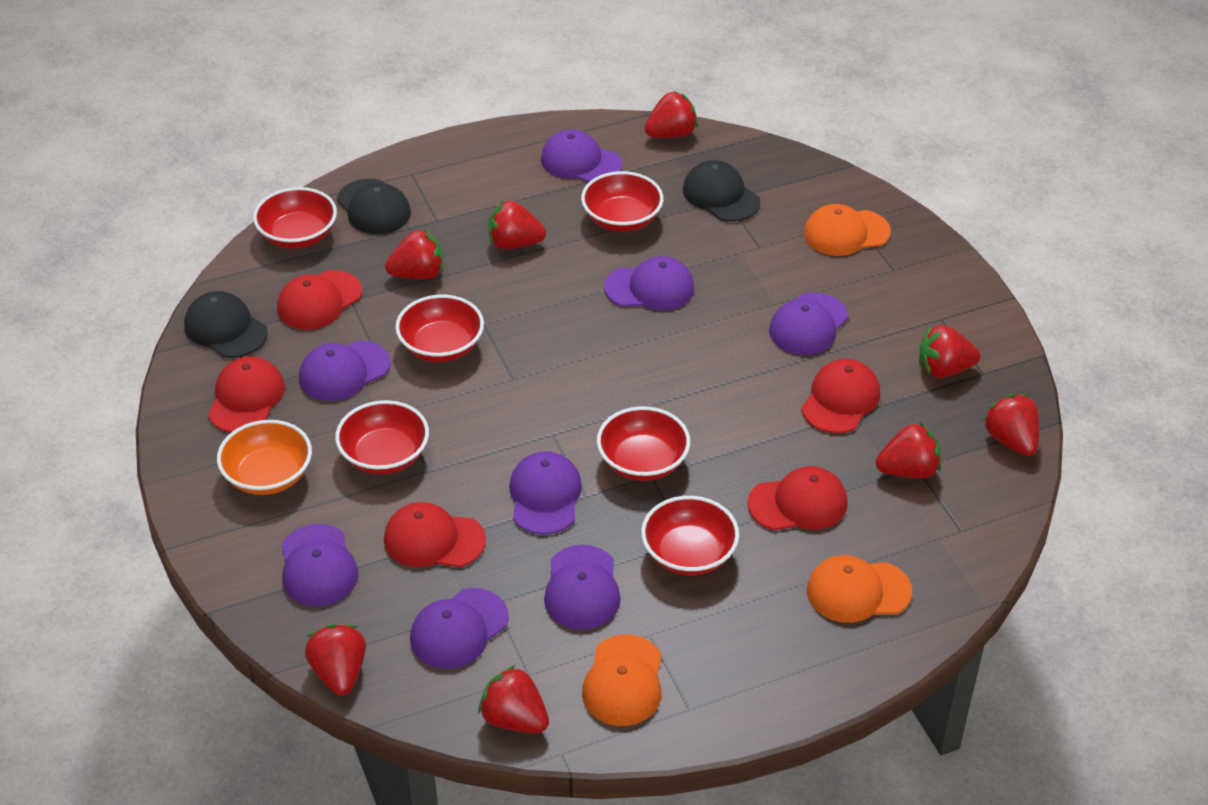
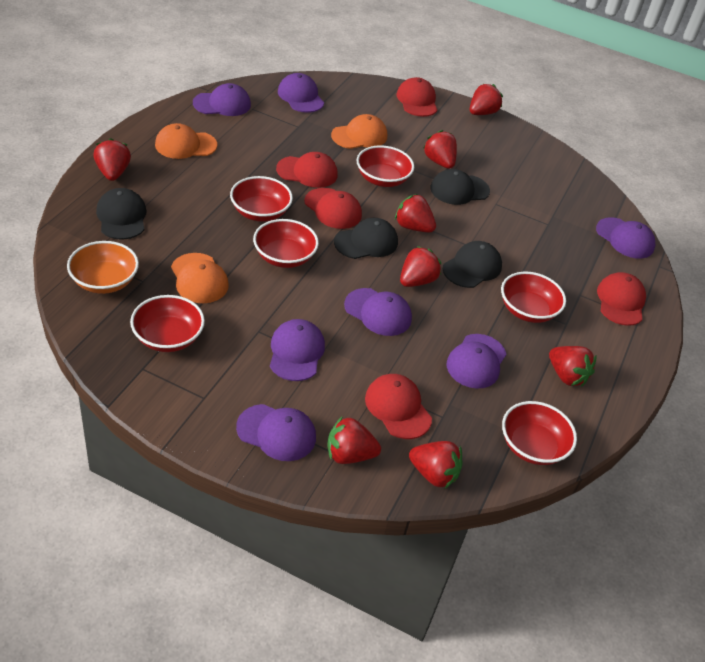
black cap: [184,291,268,358] [337,179,411,234] [683,160,760,222] = 3 -> [96,188,146,240] [334,218,398,259] [430,169,490,205] [443,241,502,288] = 4
purple cap: [281,524,358,606] [299,341,391,401] [410,588,509,669] [509,451,582,535] [541,130,622,182] [544,545,621,630] [604,256,695,311] [769,292,848,355] = 8 -> [193,83,251,116] [236,404,316,461] [270,319,325,381] [278,73,324,113] [344,288,412,336] [447,334,506,389] [596,217,655,259] = 7

